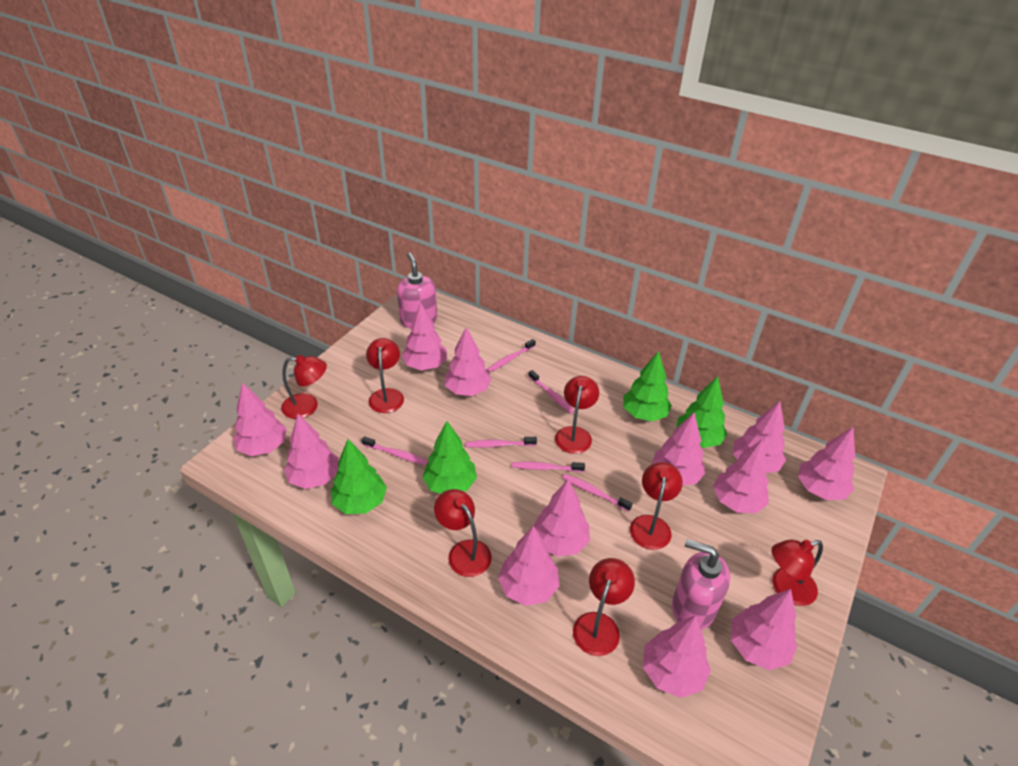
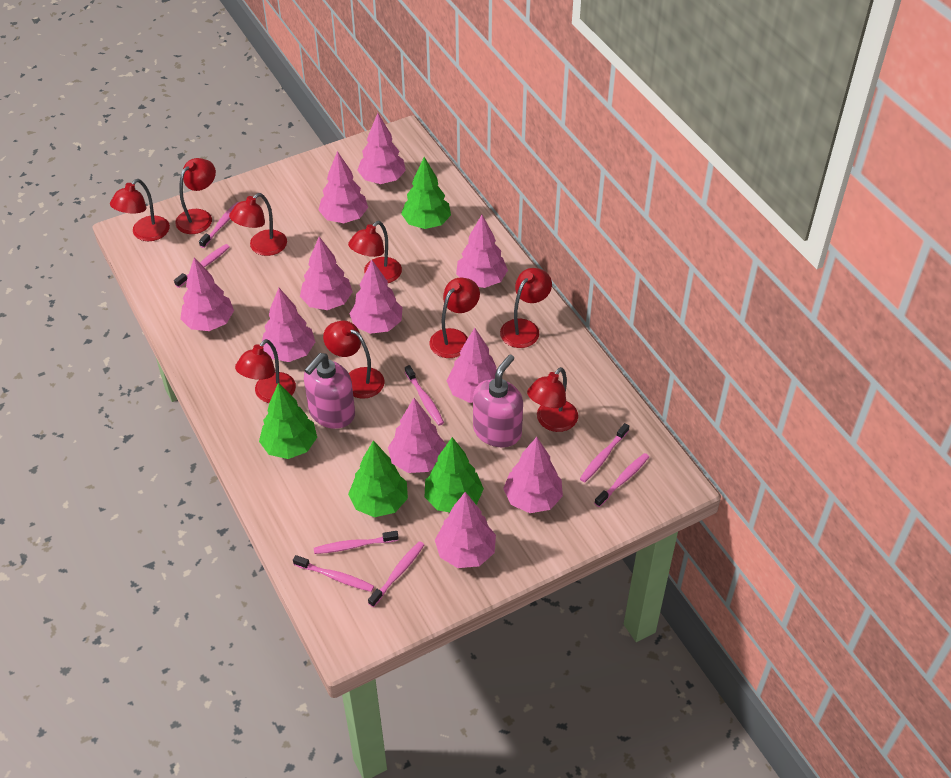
pink toothbrush: [362,436,428,465] [466,437,537,448] [486,339,536,373] [512,462,585,472] [528,370,574,413] [563,474,633,512] = 6 -> [174,244,229,288] [199,202,239,248] [293,555,374,592] [314,531,399,554] [368,541,424,607] [405,365,444,426] [580,423,629,482] [594,453,649,507] = 8
pink tree: [233,382,287,456] [284,414,339,489] [402,302,447,370] [445,327,491,396] [498,526,560,606] [534,479,590,556] [643,615,711,698] [652,413,706,486] [713,439,769,513] [731,589,797,670] [733,401,786,473] [798,427,855,500] = 12 -> [180,257,234,331] [262,288,315,362] [300,237,353,310] [318,151,368,223] [349,260,403,334] [357,113,406,184] [388,398,446,473] [435,492,496,568] [447,328,497,403] [456,215,508,288] [503,437,563,513] = 11
red lamp: [281,355,327,419] [366,338,404,413] [434,489,492,577] [555,376,599,454] [573,558,635,656] [630,462,683,550] [772,540,823,606] = 7 -> [110,179,170,241] [175,158,216,234] [229,193,287,256] [235,339,296,403] [323,321,384,399] [348,221,402,283] [430,278,480,358] [500,268,552,348] [527,367,578,432] = 9

